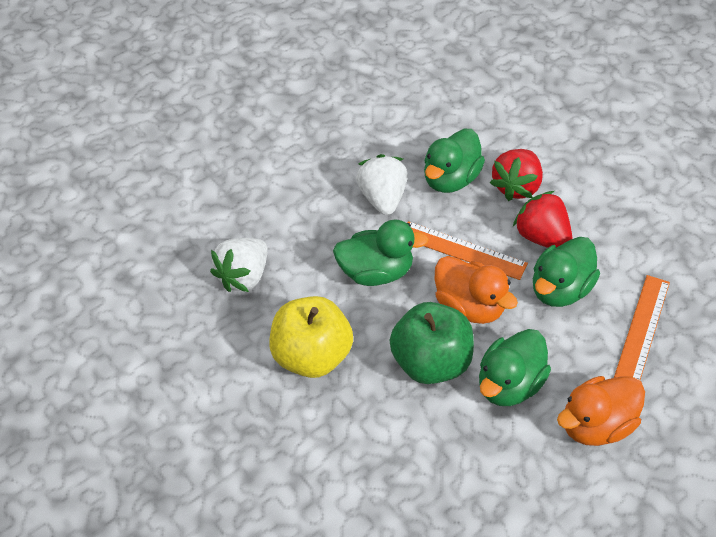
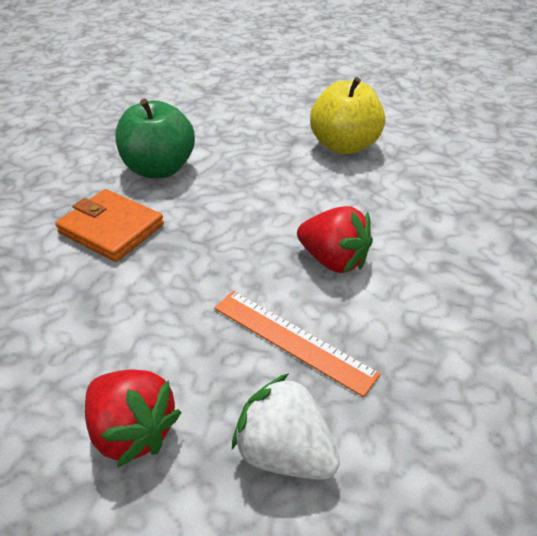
green duck: [333,219,429,286] [424,129,485,193] [479,329,551,406] [533,237,600,307] = 4 -> none = 0
orange duck: [435,256,518,324] [557,376,645,446] = 2 -> none = 0
orange ruler: [407,221,528,280] [614,275,670,380] = 2 -> [214,291,381,397] = 1
orange wallet: none = 0 -> [55,189,164,262] = 1
white strawberry: [210,238,267,292] [356,154,408,215] = 2 -> [232,373,340,480] = 1

